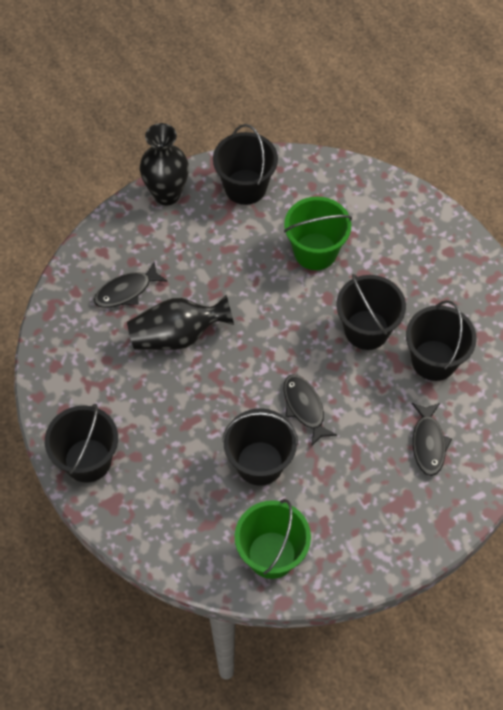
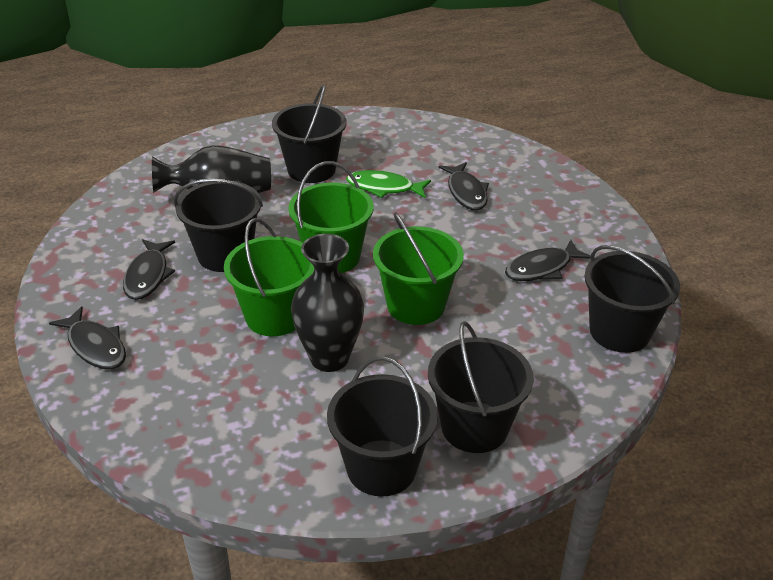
black fish: [94,262,167,308] [284,375,337,446] [412,403,452,476] = 3 -> [49,306,126,369] [123,239,175,300] [439,162,489,210] [505,240,591,281] = 4
green bucket: [235,499,311,579] [284,197,352,270] = 2 -> [224,218,314,336] [288,161,373,273] [373,212,464,325] = 3
green fish: none = 0 -> [346,170,431,198] = 1

